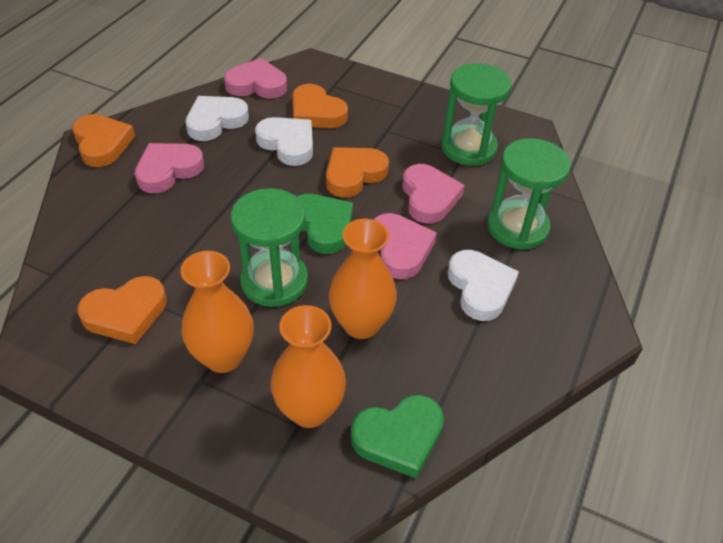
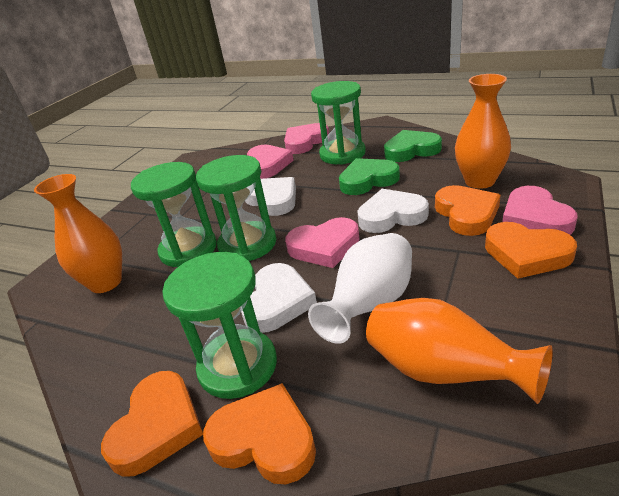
green hourglass: [231,188,308,307] [441,63,511,166] [487,138,571,250] = 3 -> [131,162,217,267] [162,252,277,399] [196,155,276,261] [311,81,366,165] = 4
white vase: none = 0 -> [308,233,412,344] = 1

